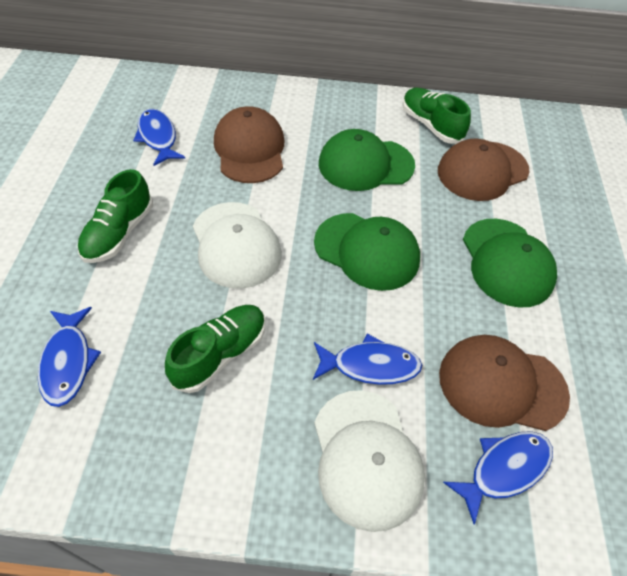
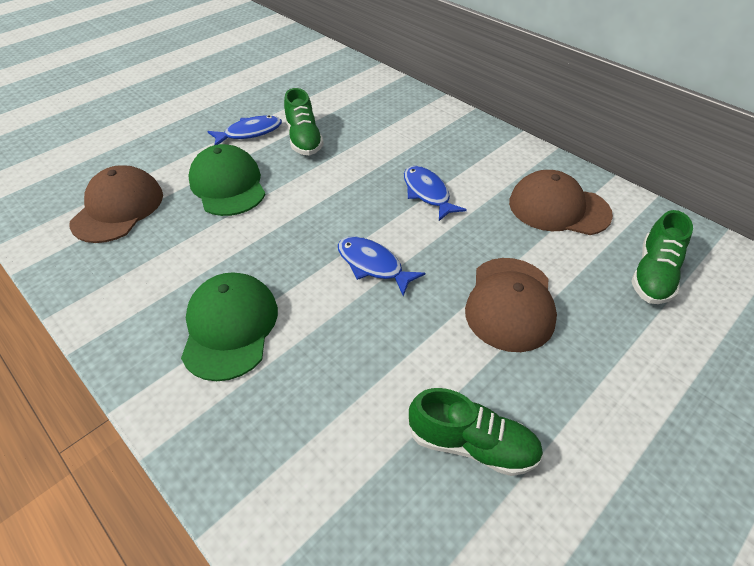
blue fish: [38,307,101,407] [133,109,185,166] [313,334,422,385] [443,431,553,525] = 4 -> [207,115,282,145] [338,236,425,296] [404,166,467,221] = 3
green cap: [314,213,420,291] [319,129,415,191] [463,219,557,308] = 3 -> [181,272,278,381] [188,144,265,216] = 2
white cap: [193,202,282,289] [314,390,425,532] = 2 -> none = 0

